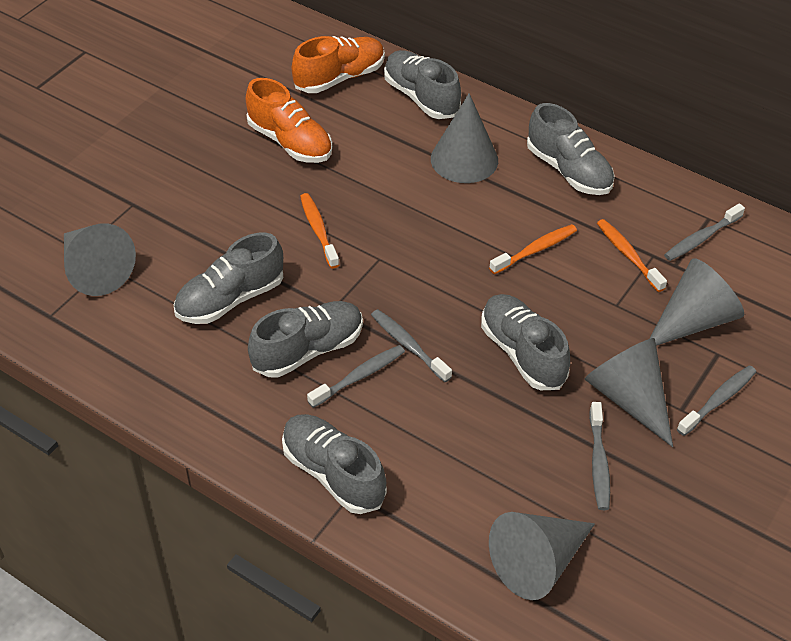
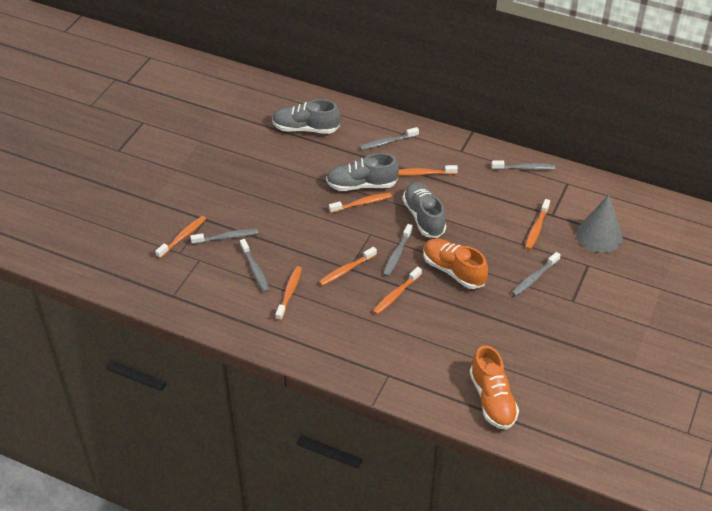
grey cone: [64,223,136,296] [431,93,498,183] [489,512,595,600] [585,338,673,447] [649,258,744,346] = 5 -> [576,195,623,253] = 1
grey shoe: [174,232,283,324] [248,301,363,378] [282,414,387,514] [384,50,461,119] [481,294,570,390] [527,103,615,195] = 6 -> [272,99,340,134] [326,153,399,191] [402,182,446,238] = 3
grey toothbrush: [307,345,405,408] [371,309,452,382] [589,402,610,510] [664,203,745,261] [677,365,756,436] = 5 -> [190,229,258,245] [240,239,269,293] [360,127,419,150] [383,224,413,277] [491,161,555,170] [512,252,561,296] = 6
orange toothbrush: [300,193,339,268] [489,224,577,274] [597,219,667,292] = 3 -> [155,216,206,258] [276,266,302,321] [319,247,377,286] [329,192,392,213] [373,267,422,315] [398,165,458,176] [525,199,550,250] = 7

